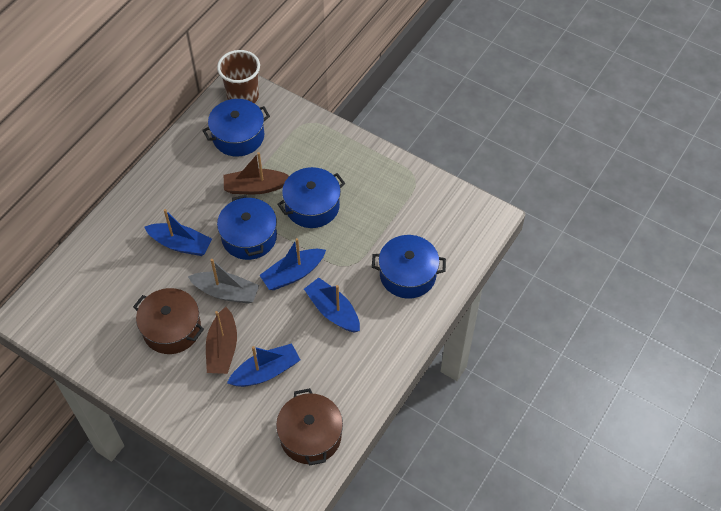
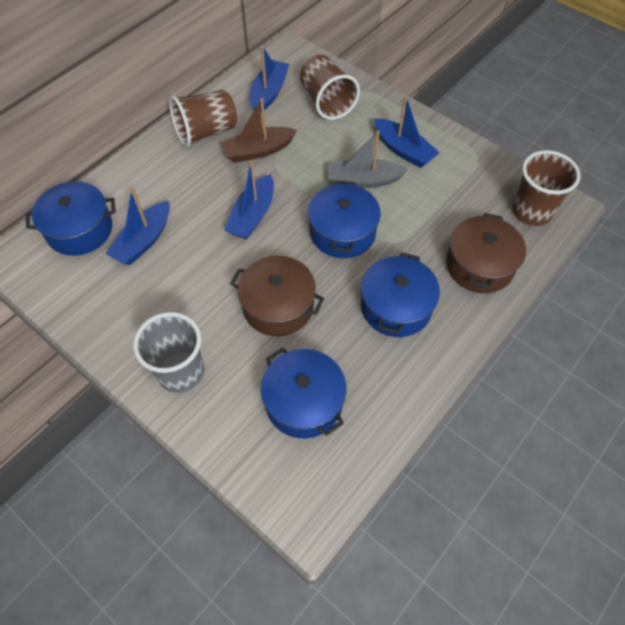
brown boat: [206,307,237,374] [224,152,289,194] = 2 -> [220,98,297,163] = 1
brown cup: [217,50,260,103] = 1 -> [169,90,237,147] [300,55,360,120] [512,150,581,226] = 3
grey cup: none = 0 -> [133,312,204,393] = 1

